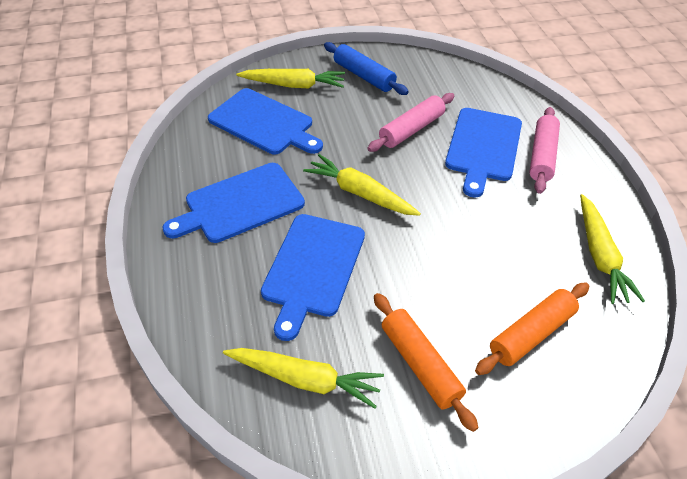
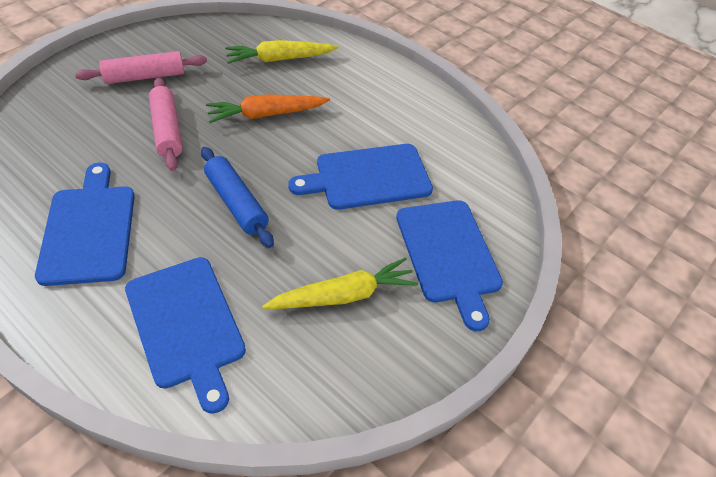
orange carrot: none = 0 -> [206,94,330,123] = 1
orange rolling pin: [374,293,478,432] [475,282,589,375] = 2 -> none = 0
yellow carrot: [223,348,384,408] [236,69,345,88] [303,154,421,216] [580,194,645,304] = 4 -> [225,40,338,64] [262,257,418,309] = 2

